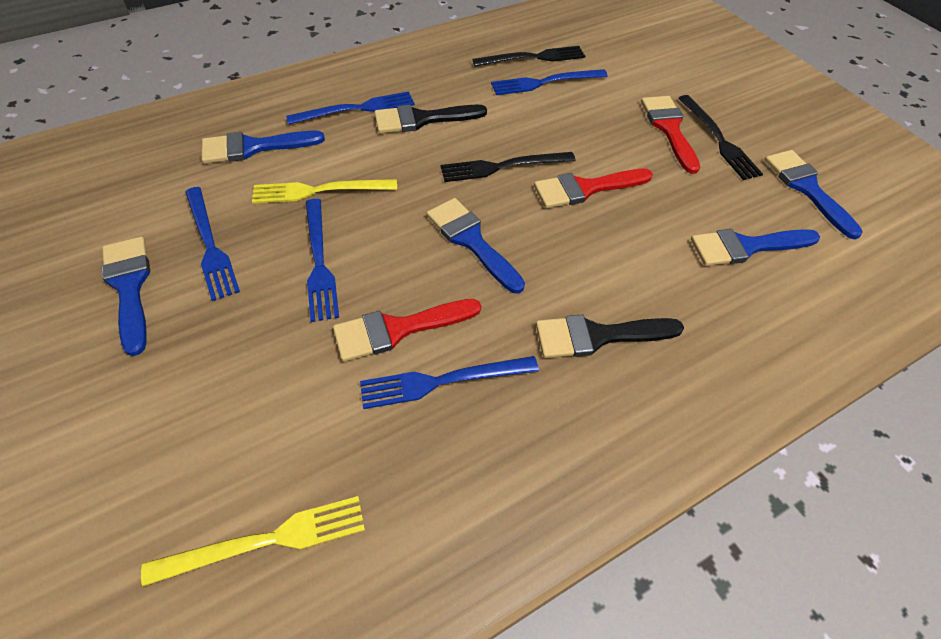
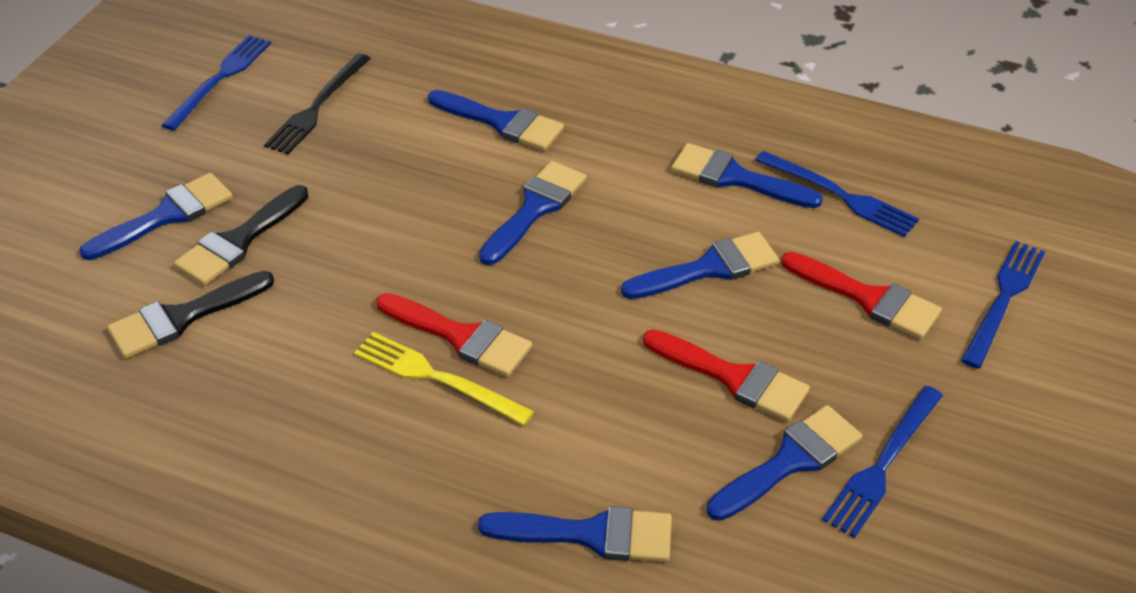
black fork: [440,152,575,182] [472,46,585,67] [678,95,763,180] = 3 -> [264,53,371,155] = 1
blue brush: [102,237,150,356] [202,130,325,164] [426,198,525,294] [691,229,820,266] [765,150,863,239] = 5 -> [79,173,233,260] [428,90,564,151] [478,506,672,562] [479,161,586,265] [621,232,779,299] [671,143,823,208] [707,405,862,521] = 7
blue fork: [185,187,240,301] [286,91,415,124] [306,199,339,322] [360,356,539,409] [491,69,608,95] = 5 -> [161,35,271,131] [755,151,919,237] [822,386,943,538] [961,241,1045,369] = 4
yellow fork: [141,496,365,586] [252,179,397,204] = 2 -> [354,332,534,426] = 1

